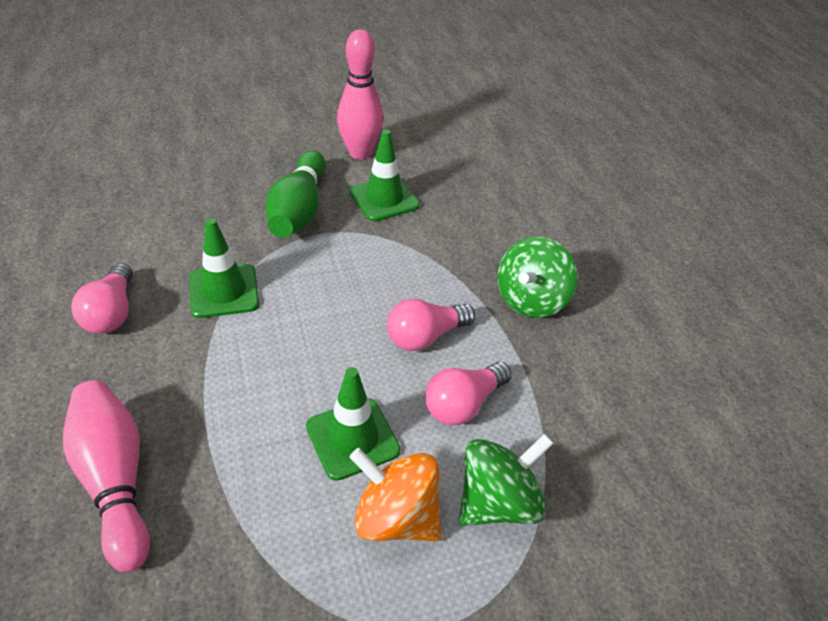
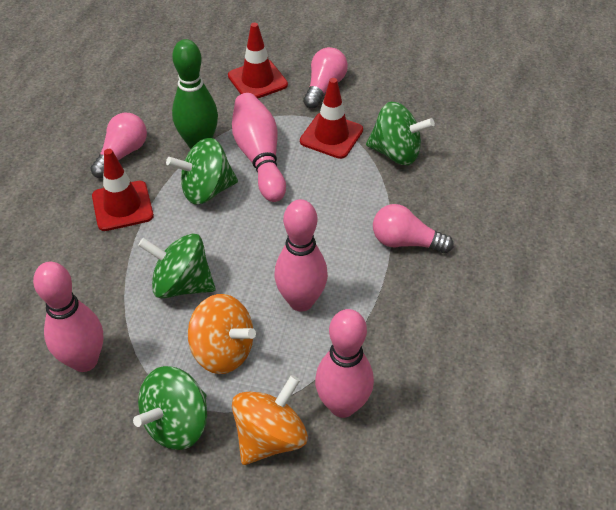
green spinning top: [459,434,554,526] [497,236,577,318] = 2 -> [133,366,207,450] [138,233,216,298] [166,138,238,204] [366,102,435,165] = 4
green traffic cone: [189,218,259,318] [306,367,400,481] [349,129,420,222] = 3 -> none = 0
orange spinning top: [349,448,442,541] = 1 -> [188,294,256,374] [232,375,308,465] = 2
pink bowling pin: [63,380,150,572] [337,30,383,159] = 2 -> [33,262,103,372] [232,93,286,202] [275,199,328,312] [315,309,374,418] = 4
red traffic cone: none = 0 -> [92,149,154,231] [228,22,288,99] [300,78,363,159] = 3

